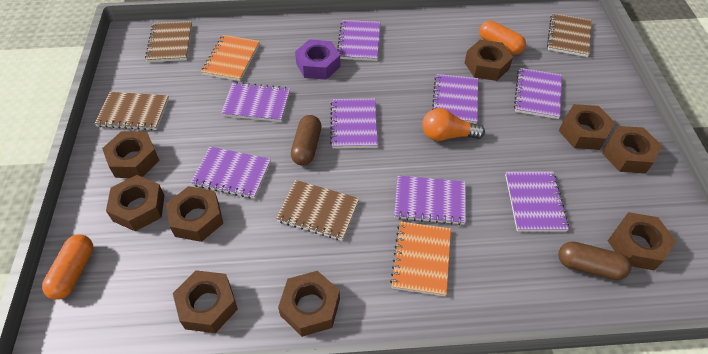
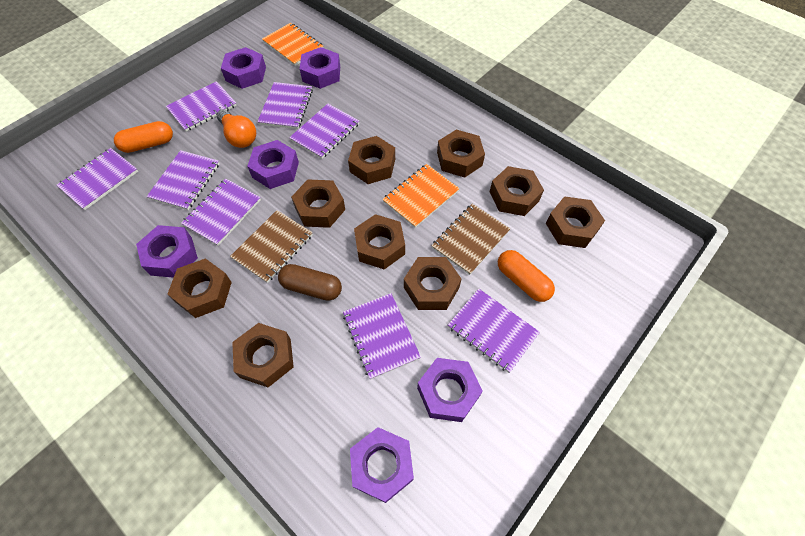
brown capsule: [291,115,321,166] [558,241,631,280] = 2 -> [278,264,342,301] = 1
brown notebook: [95,92,169,131] [145,21,192,62] [276,180,359,241] [547,13,591,57] = 4 -> [230,210,313,283] [431,204,510,275] = 2
purple nut: [295,39,340,80] = 1 -> [136,225,198,278] [221,47,266,89] [247,140,299,189] [300,47,340,89] [350,427,414,503] [417,358,483,422] = 6

